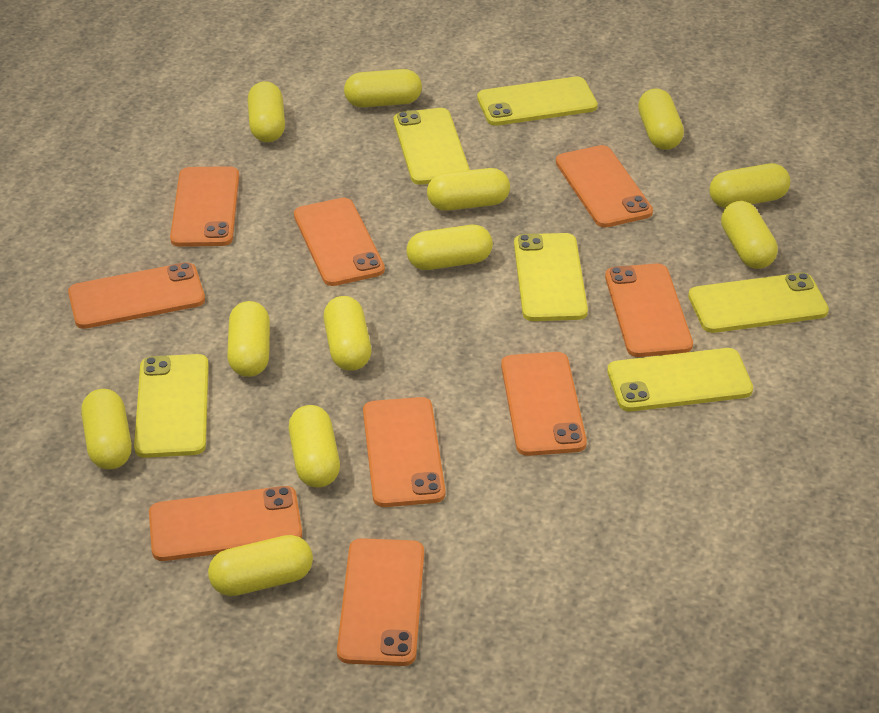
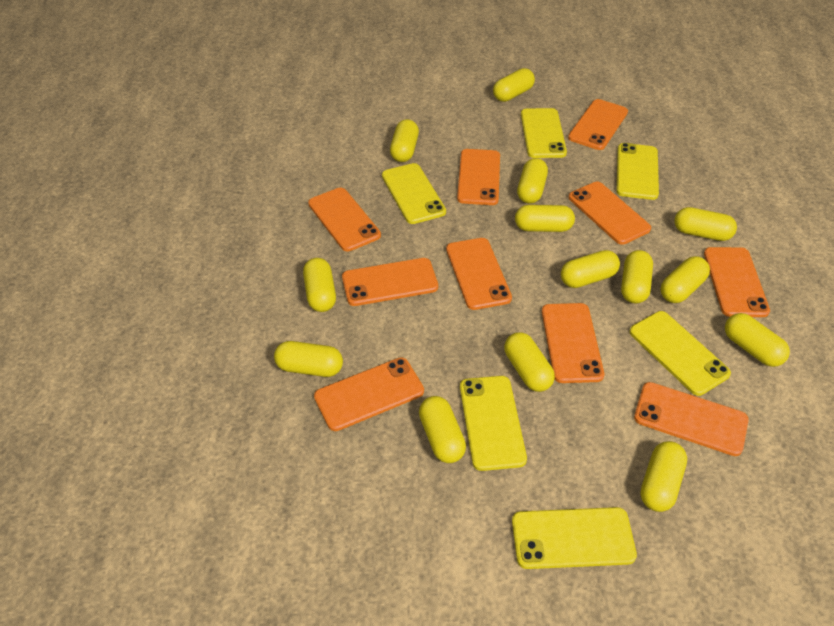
orange phone: [68,262,205,329] [149,486,302,561] [170,166,239,247] [294,198,385,286] [337,538,424,666] [363,397,445,507] [501,352,587,456] [556,145,653,227] [605,263,693,357] = 9 -> [308,188,381,251] [314,357,424,431] [342,258,438,306] [446,238,512,310] [457,149,500,205] [542,303,604,383] [568,99,628,150] [569,182,651,245] [634,382,749,456] [704,247,770,317] = 10
yellow capsule: [81,389,132,469] [208,535,313,596] [227,301,270,377] [248,81,285,142] [289,405,340,488] [323,296,371,371] [344,69,422,107] [406,225,493,270] [427,168,510,211] [638,88,684,150] [709,163,790,208] [721,201,778,269] = 12 -> [274,341,343,377] [303,258,336,312] [390,119,419,162] [419,396,466,463] [493,68,535,102] [504,332,555,392] [515,205,575,232] [517,158,548,204] [561,250,620,288] [621,250,653,303] [640,441,687,512] [660,256,710,303] [674,207,737,241] [725,313,790,367] = 14

